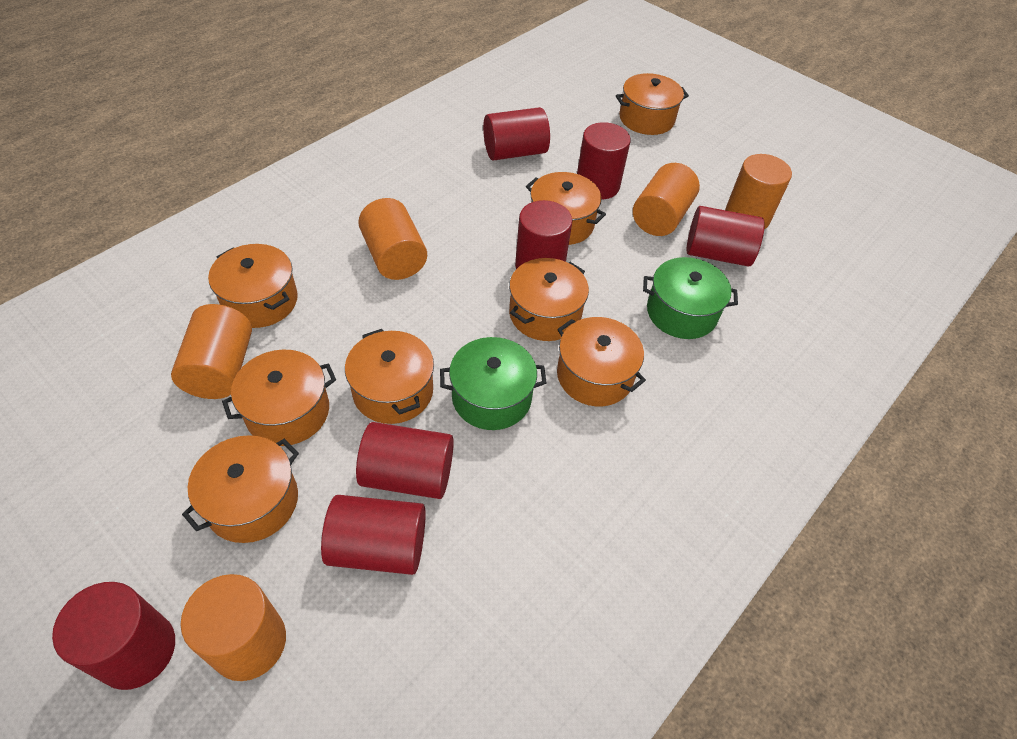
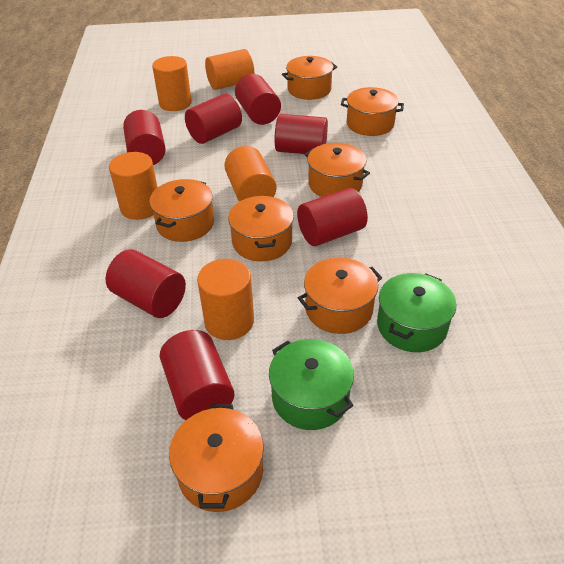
orange pot: [182,435,299,543] [208,244,298,328] [222,350,336,446] [345,329,434,424] [509,258,589,341] [526,172,606,245] [557,317,646,407] [616,73,689,135] = 8 -> [149,179,214,242] [169,404,264,512] [228,196,294,261] [282,56,337,100] [298,257,382,334] [305,143,370,197] [341,87,404,136] = 7

